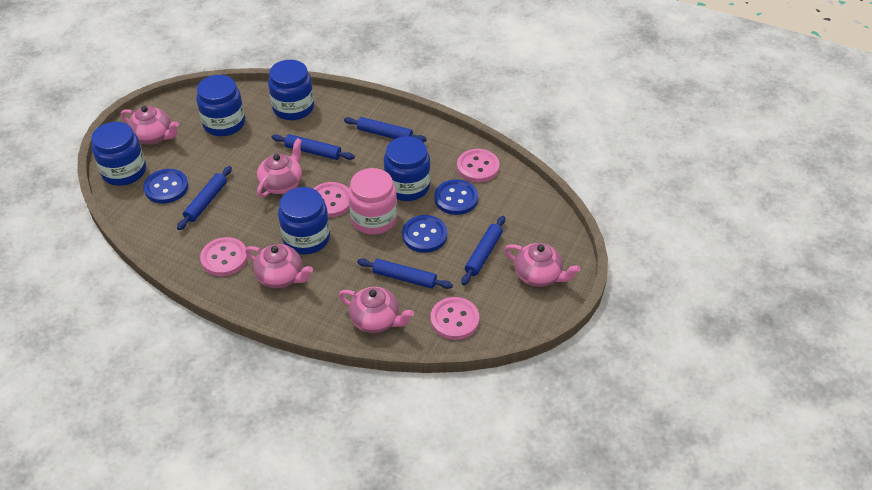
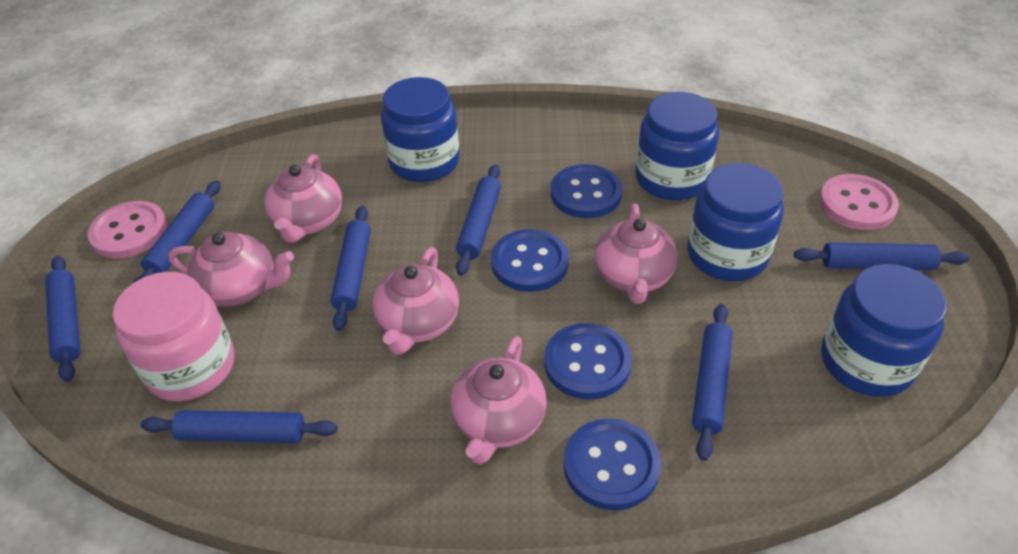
blue button: [143,169,188,204] [402,215,447,253] [434,179,478,215] = 3 -> [491,229,569,292] [544,323,632,400] [551,164,622,218] [564,418,661,510] = 4
blue jar: [91,122,146,186] [196,75,245,136] [268,60,314,120] [278,187,330,255] [384,136,431,201] = 5 -> [381,77,460,182] [635,92,719,200] [687,163,784,281] [821,264,947,397] = 4
blue rolling pin: [177,166,232,230] [272,134,355,160] [344,117,427,142] [357,258,453,289] [461,216,505,285] = 5 -> [45,256,81,382] [133,180,221,283] [140,410,338,443] [330,206,371,331] [456,164,501,276] [692,304,733,461] [794,242,969,270] = 7
pink button: [200,237,248,276] [313,182,349,217] [431,297,479,340] [457,149,500,182] = 4 -> [87,201,167,258] [819,174,899,230] = 2

